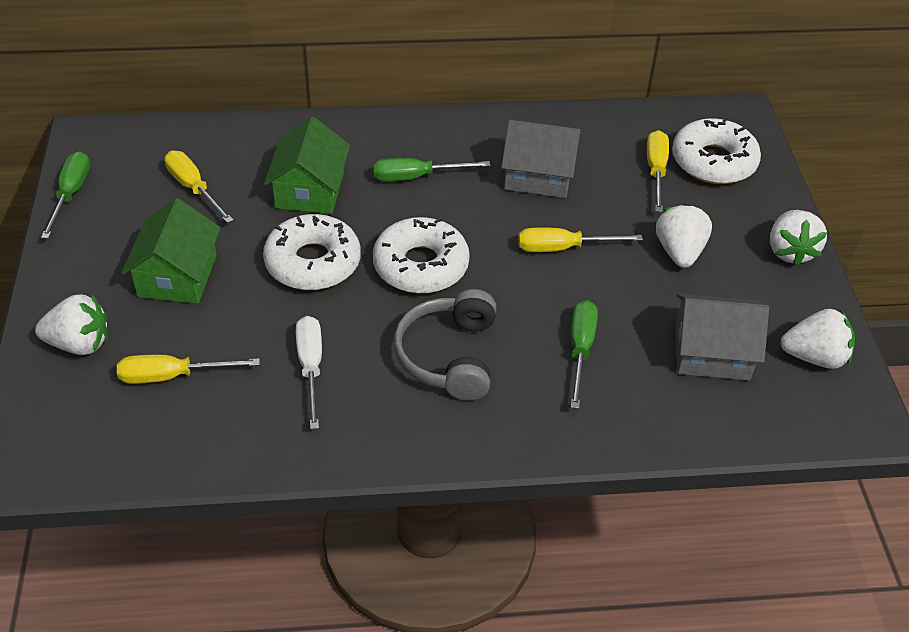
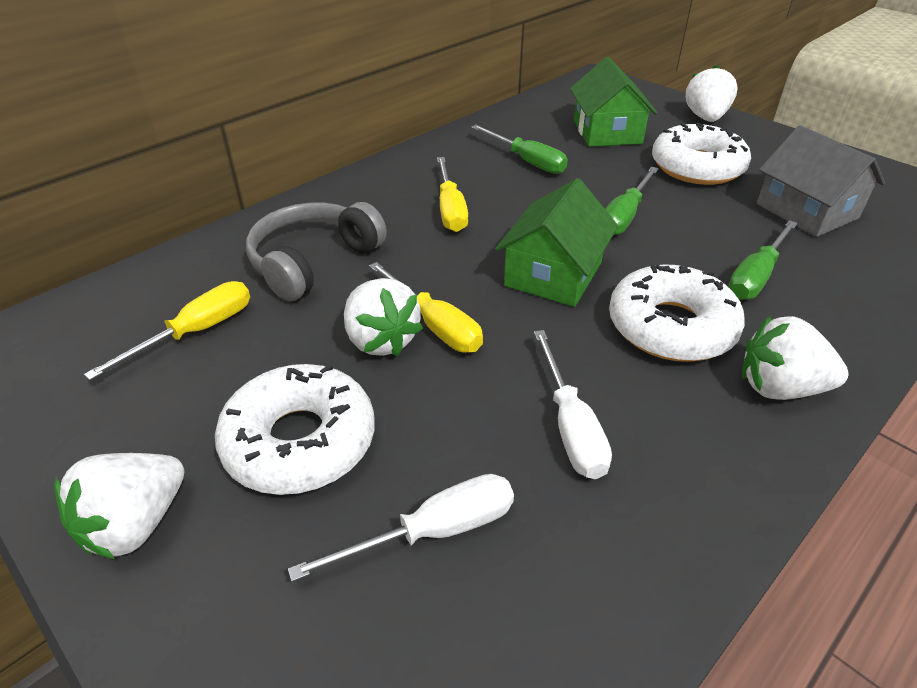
grey house: [501,120,580,198] [675,294,769,380] = 2 -> [757,125,885,237] = 1
white screwdriver: [296,316,322,429] = 1 -> [288,474,514,582] [534,330,612,479] = 2
yellow screwdriver: [117,355,260,384] [164,150,233,223] [518,227,643,252] [647,130,669,212] = 4 -> [84,281,250,380] [369,262,483,353] [437,157,468,232] = 3

